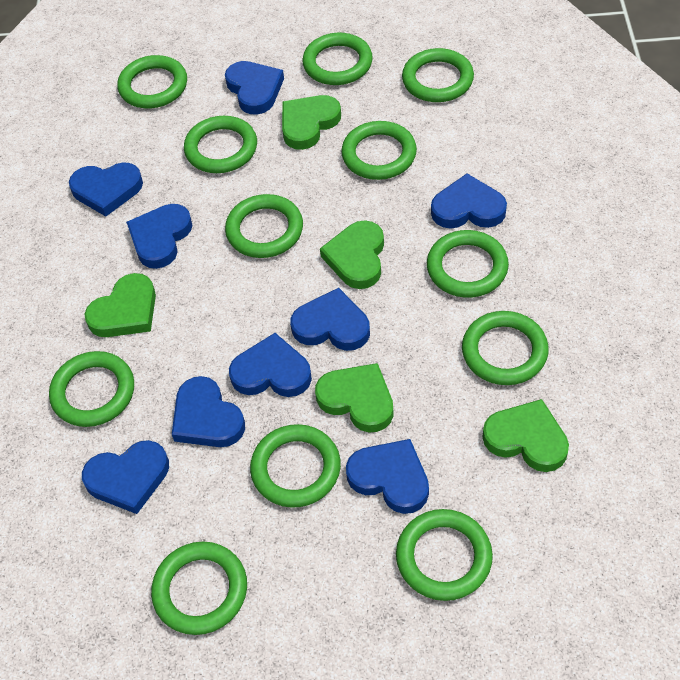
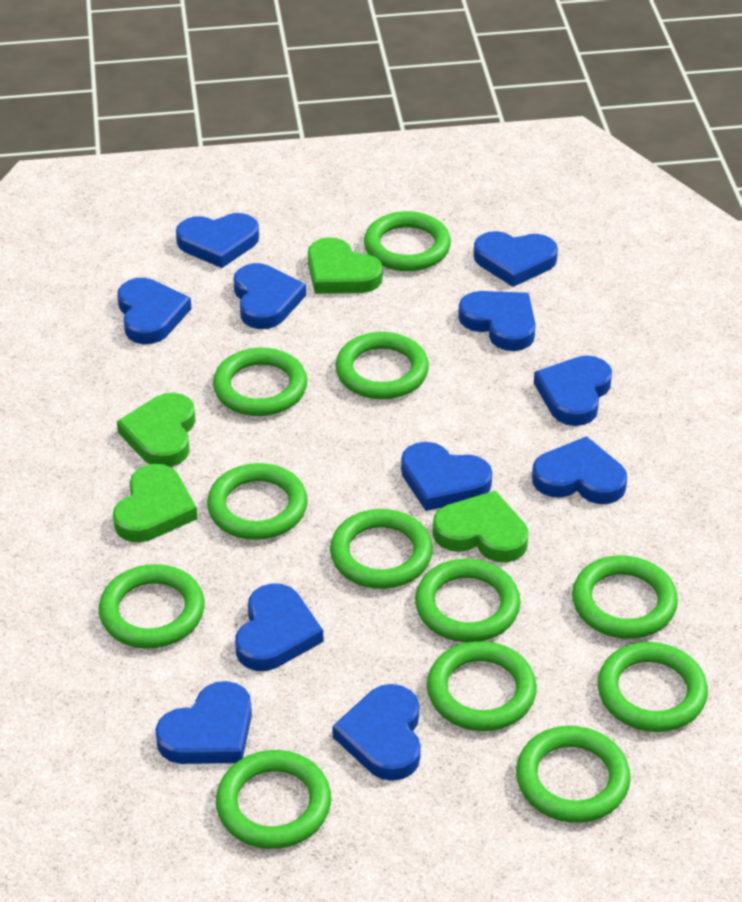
blue heart: [69,162,143,216] [82,440,169,514] [126,204,192,269] [172,376,245,447] [225,61,284,115] [229,333,312,397] [290,288,370,351] [346,439,429,514] [431,174,507,229] = 9 -> [117,278,191,344] [155,681,252,764] [176,213,259,268] [234,263,306,329] [235,583,324,671] [332,684,421,781] [401,442,492,511] [458,291,536,351] [473,231,558,287] [532,436,627,504] [534,356,612,426] = 11
green heart: [84,273,156,337] [282,95,341,150] [315,363,394,433] [320,221,384,289] [483,399,569,472] = 5 -> [113,464,198,542] [117,393,196,467] [308,237,383,294] [433,490,529,562] = 4

